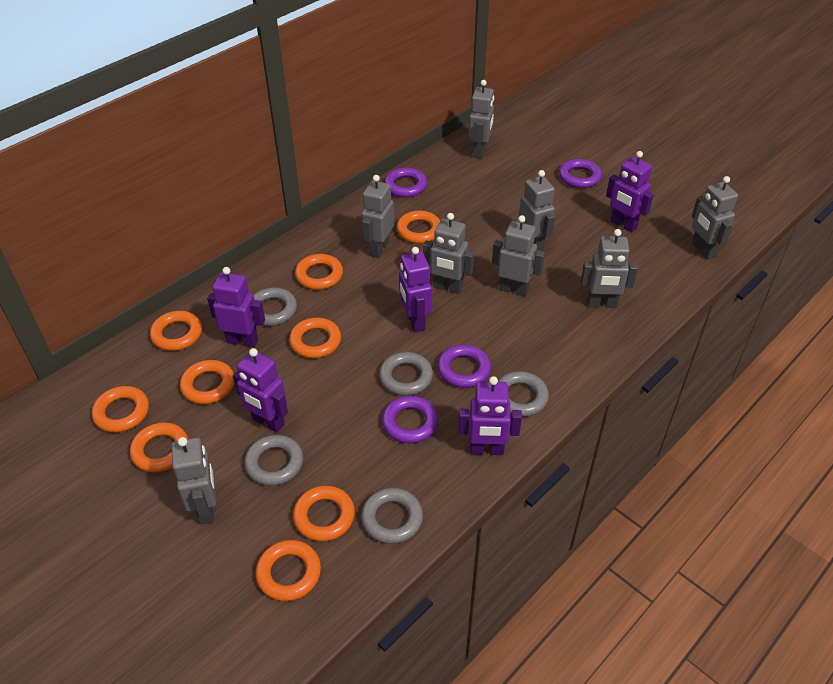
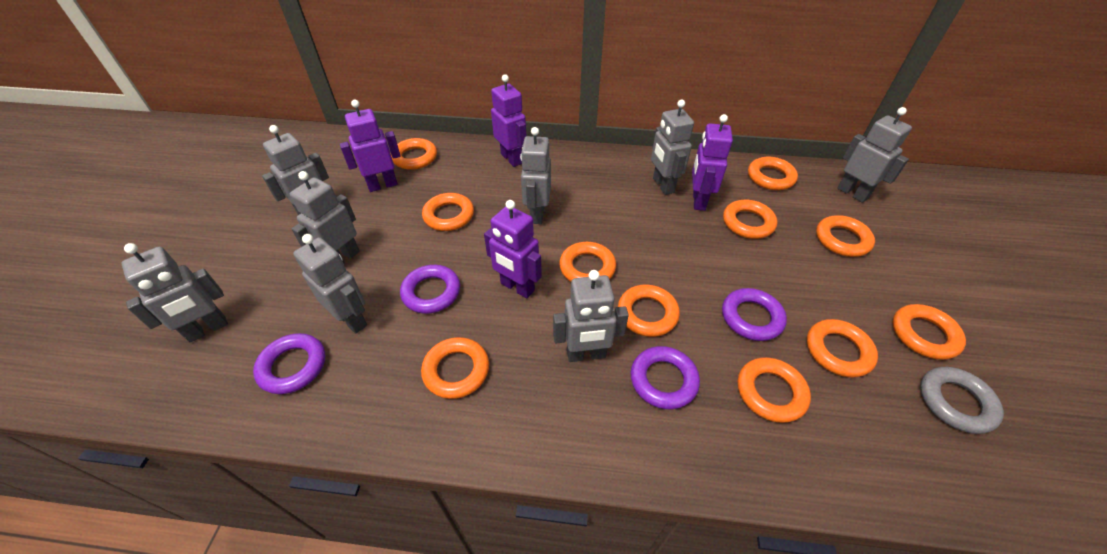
grey ring: [244,435,303,486] [254,288,297,326] [361,488,423,544] [379,352,433,396] [498,371,549,417] = 5 -> [920,367,1004,434] = 1
orange ring: [92,386,149,433] [130,422,188,472] [150,311,202,351] [180,360,234,404] [256,540,321,601] [289,318,341,358] [293,486,355,542] [295,254,343,290] [396,211,440,244] = 9 -> [391,138,437,170] [421,337,489,399] [422,193,474,231] [559,242,616,282] [618,284,680,337] [723,200,777,239] [738,357,811,423] [748,157,798,190] [807,319,878,377] [816,215,875,257] [892,304,966,360] = 11
purple robot: [207,267,265,348] [233,348,288,433] [399,247,432,332] [458,376,522,455] [606,151,654,232] = 5 -> [340,100,401,192] [484,200,542,298] [491,74,526,167] [692,114,733,211] = 4

